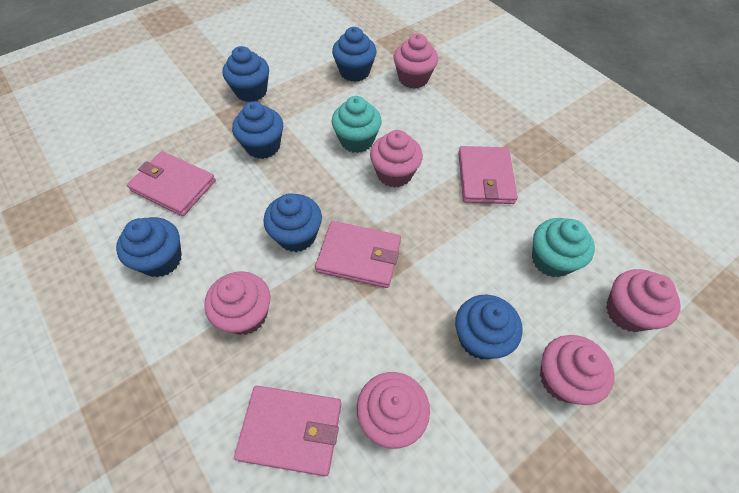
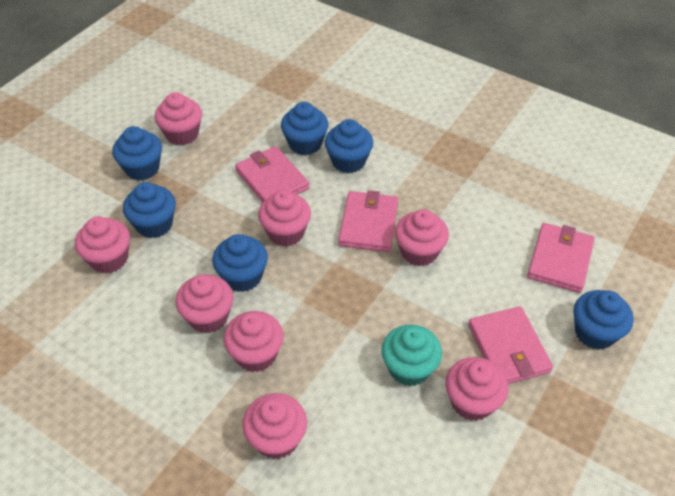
pink cupcake: [204,271,270,335] [357,372,430,449] [370,130,423,188] [394,33,438,89] [540,335,615,405] [606,269,681,332] = 6 -> [75,216,130,274] [155,92,202,145] [175,275,234,333] [224,311,283,372] [242,393,307,459] [258,190,311,246] [395,209,449,266] [445,357,508,421] = 8
turquoise cupcake: [331,96,382,153] [532,218,595,277] = 2 -> [381,325,442,386] = 1

